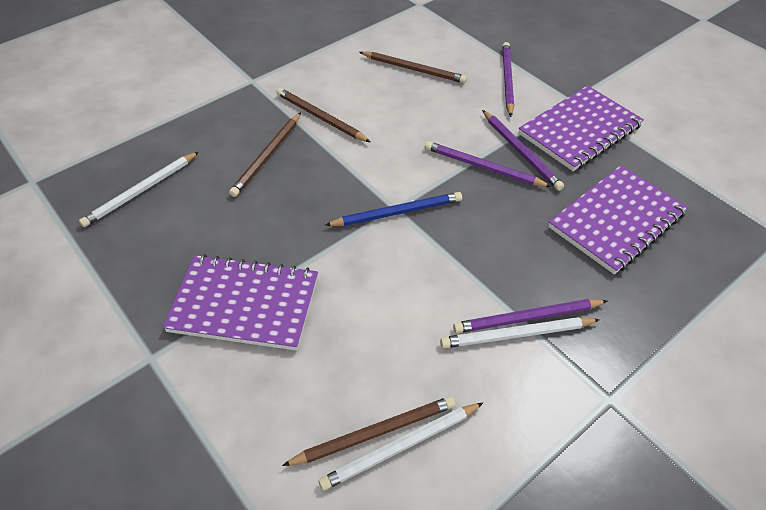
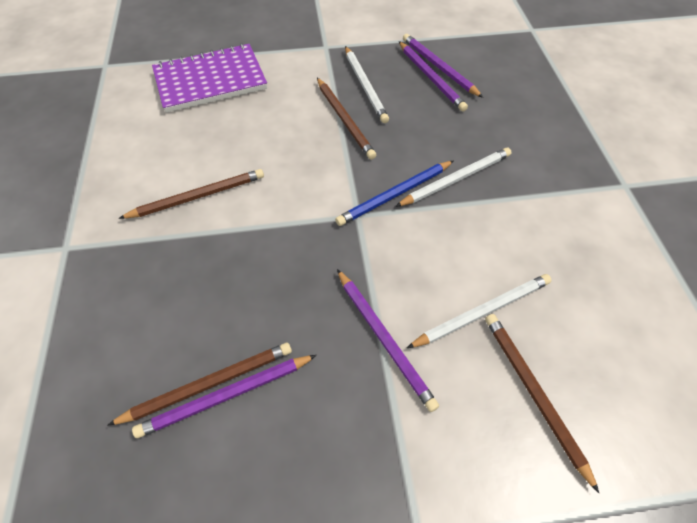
purple notebook: [162,254,318,351] [519,86,644,171] [548,165,688,275] = 3 -> [152,43,267,113] = 1

